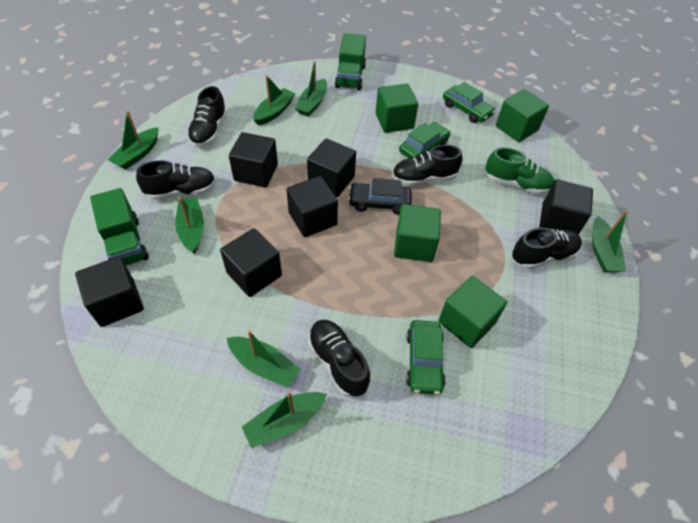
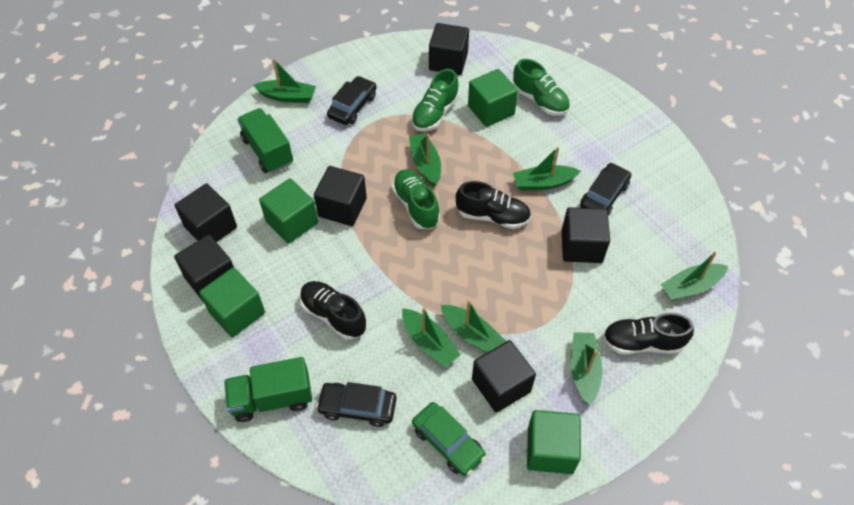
black car: [348,178,411,215] = 1 -> [316,382,397,427] [327,76,377,125] [580,163,631,216] = 3
black shoe: [136,160,216,200] [187,86,227,147] [308,320,370,397] [392,145,463,186] [512,228,582,269] = 5 -> [300,281,366,340] [456,181,531,229] [603,313,694,355] = 3
green car: [399,122,450,158] [406,320,446,395] [443,82,496,123] = 3 -> [412,402,486,476] = 1
green shoe: [485,147,554,194] = 1 -> [392,169,440,229] [411,69,459,131] [513,59,570,116] = 3

